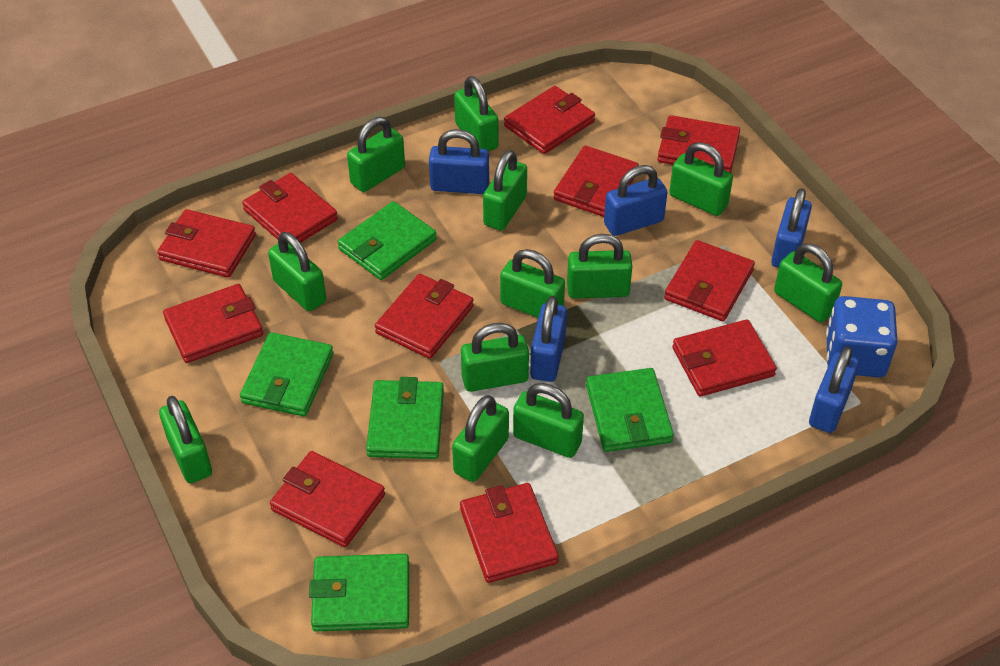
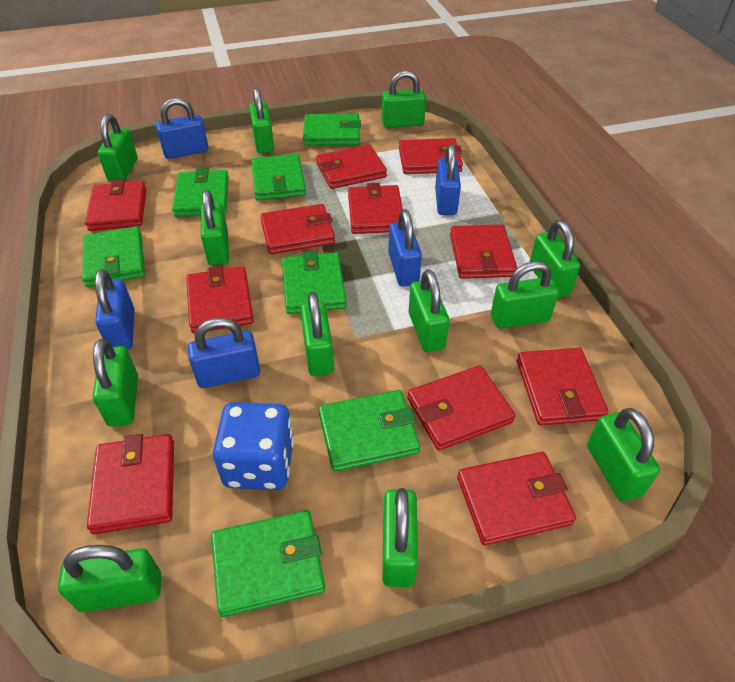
green wallet: [240,332,333,417] [309,554,409,632] [338,201,437,280] [366,377,444,459] [586,368,674,452] = 5 -> [82,226,145,287] [172,168,229,217] [211,510,325,617] [251,154,306,201] [282,251,347,314] [303,114,361,146] [318,390,420,472] = 7

